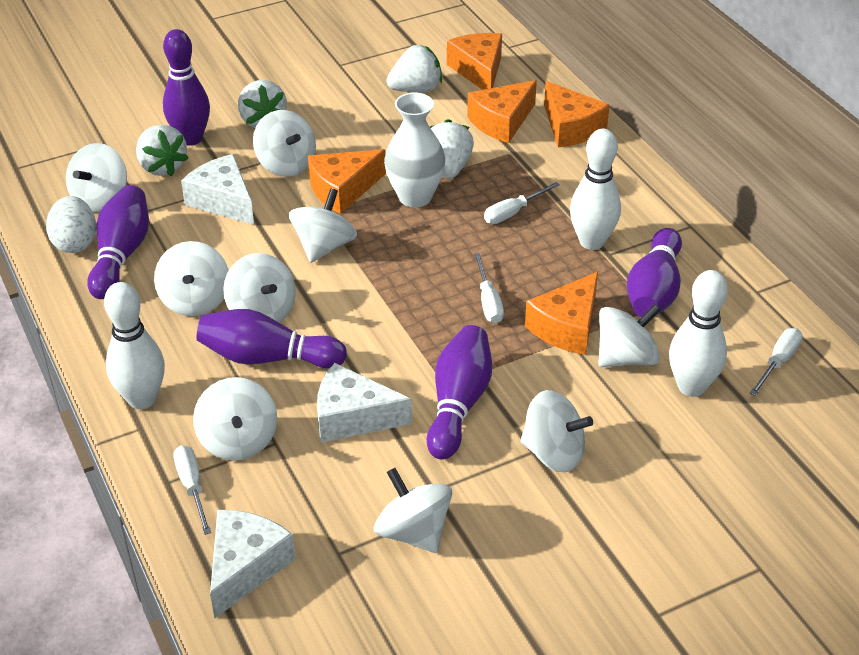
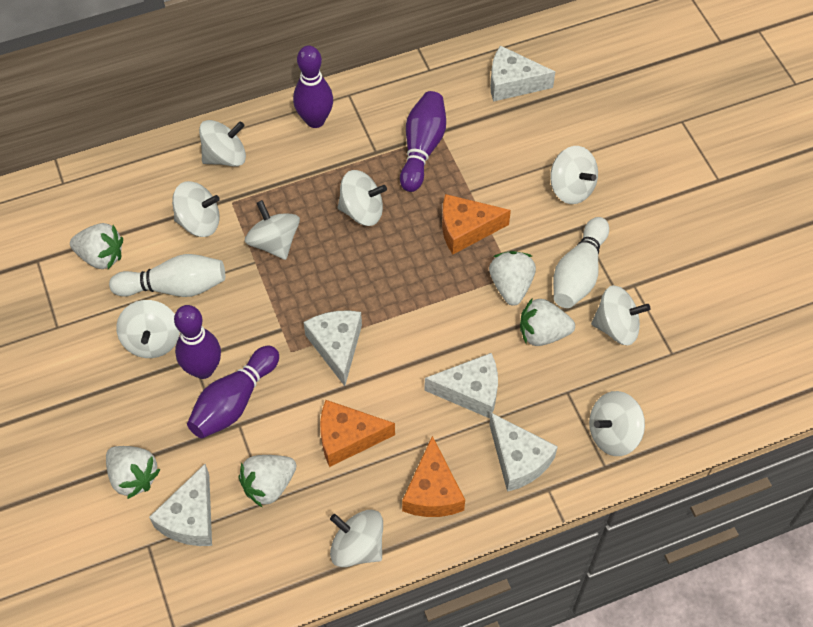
orange cheese: [308,149,386,214] [447,33,502,90] [467,80,537,143] [525,272,598,355] [544,81,610,147] = 5 -> [320,400,395,467] [402,436,465,517] [442,194,511,254] = 3
purple bowling pin: [87,185,149,299] [163,29,210,146] [197,309,347,369] [427,325,492,460] [627,228,682,317] = 5 -> [174,305,221,379] [187,345,279,438] [293,45,333,128] [400,91,446,192] = 4
white bowling pin: [104,282,165,409] [570,129,621,250] [669,270,728,397] = 3 -> [109,254,225,297] [553,217,609,308] = 2
white cheese: [181,154,254,225] [210,510,296,618] [317,363,412,443] = 3 -> [149,464,212,546] [304,311,362,386] [424,353,498,418] [489,413,558,492] [490,45,555,102] = 5
white egg: [46,196,96,253] = 1 -> none = 0
white screwdriver: [173,445,211,535] [474,253,504,323] [484,182,560,224] [750,328,803,396] = 4 -> none = 0
white strawberry: [136,125,189,177] [238,80,287,128] [386,45,442,92] [430,119,474,179] = 4 -> [70,223,123,269] [106,446,160,499] [238,455,296,508] [489,251,536,306] [520,299,575,346] = 5
white vase: [384,93,445,208] = 1 -> none = 0

